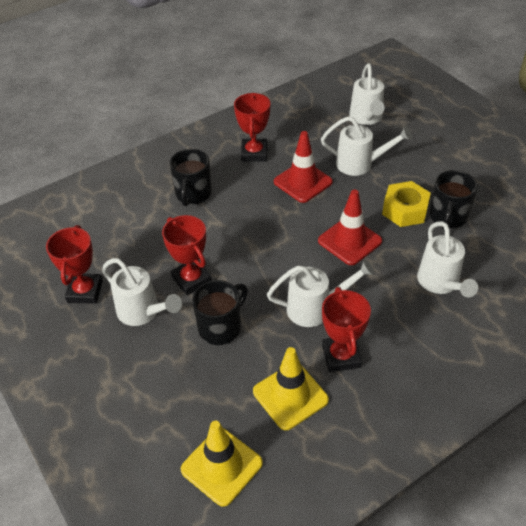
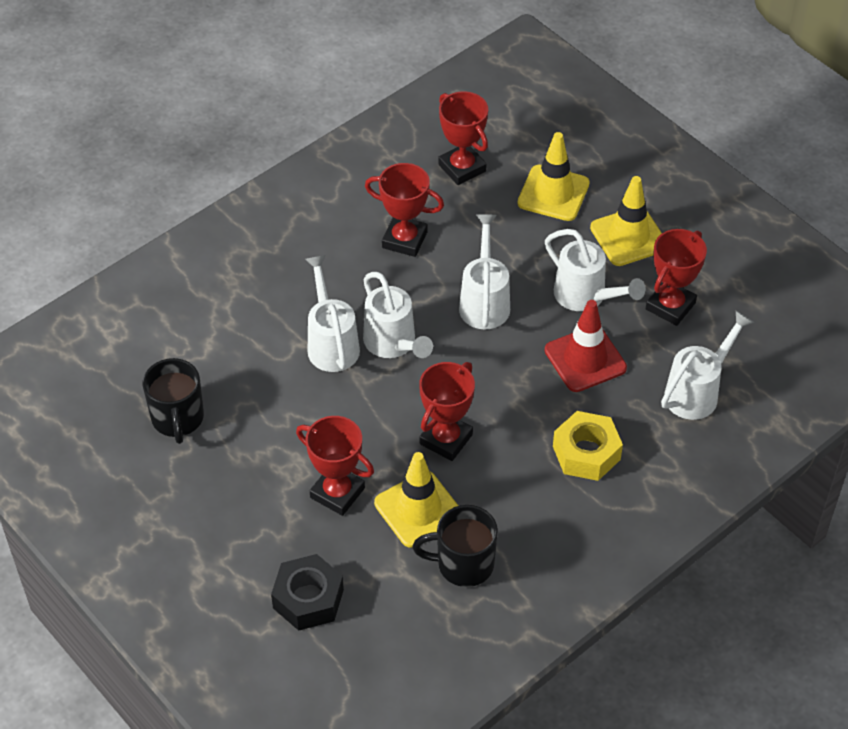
black mug: [170,149,212,206] [192,280,248,345] [430,170,478,229] = 3 -> [142,358,204,444] [413,505,498,587] = 2
black nut: none = 0 -> [271,554,344,631] = 1
red traffic cone: [274,131,333,203] [318,190,382,265] = 2 -> [545,300,627,392] = 1
red trophy: [46,225,103,304] [162,215,212,295] [234,93,270,162] [322,287,371,372] = 4 -> [296,416,374,516] [365,163,444,257] [419,362,475,461] [438,91,488,185] [646,229,707,326] = 5
yellow traffic cone: [181,421,263,507] [253,347,329,430] = 2 -> [374,452,458,547] [517,132,590,221] [590,176,662,266] = 3

